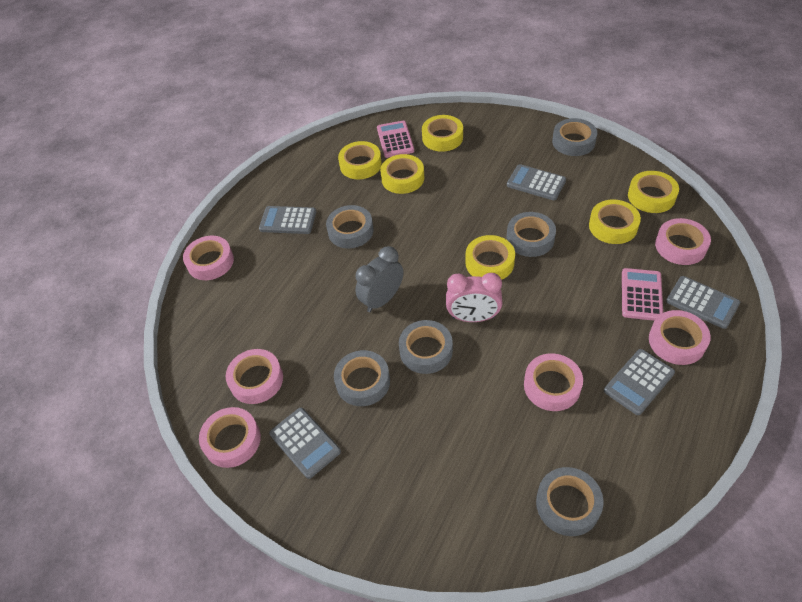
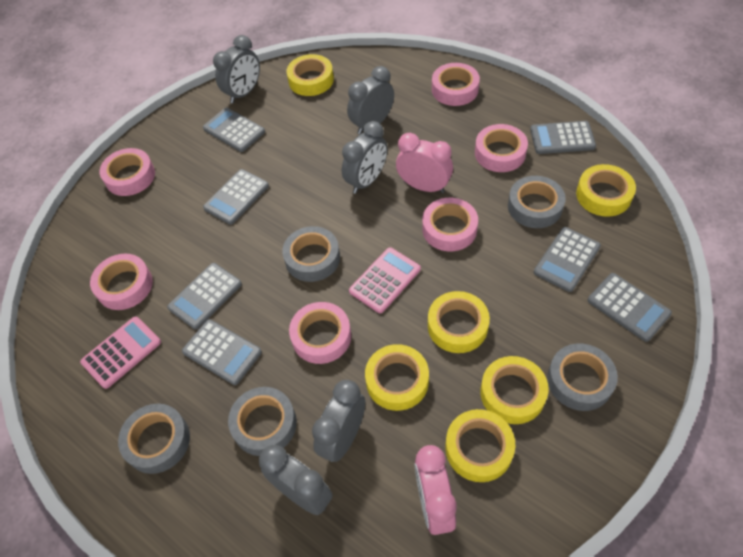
grey calculator: [259,206,316,234] [269,408,341,479] [507,164,566,200] [604,349,675,415] [666,276,740,329] = 5 -> [167,263,242,330] [182,319,262,385] [203,108,265,152] [203,169,269,225] [530,121,596,154] [534,227,601,292] [587,273,672,342] = 7
grey clock: [355,246,403,312] = 1 -> [213,35,260,104] [259,445,333,515] [312,380,365,462] [342,121,388,194] [347,66,394,134] = 5
grey tape: [326,205,374,249] [334,350,390,406] [399,320,453,374] [506,212,556,257] [536,467,604,536] [552,118,597,156] = 6 -> [118,404,190,474] [228,387,297,456] [282,226,340,282] [508,176,566,228] [547,343,618,411] = 5
pink clock: [446,273,502,322] = 1 -> [396,133,453,193] [415,445,456,535] = 2

